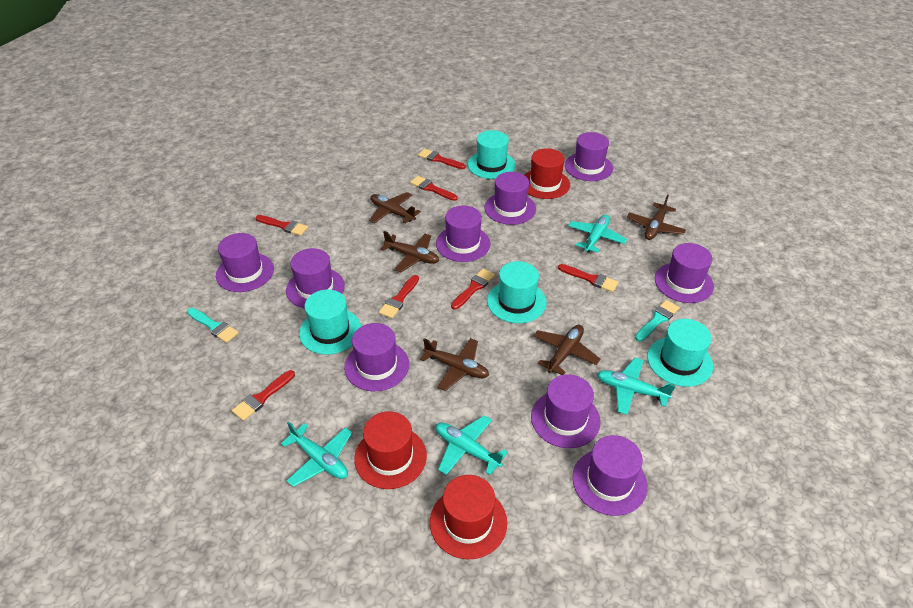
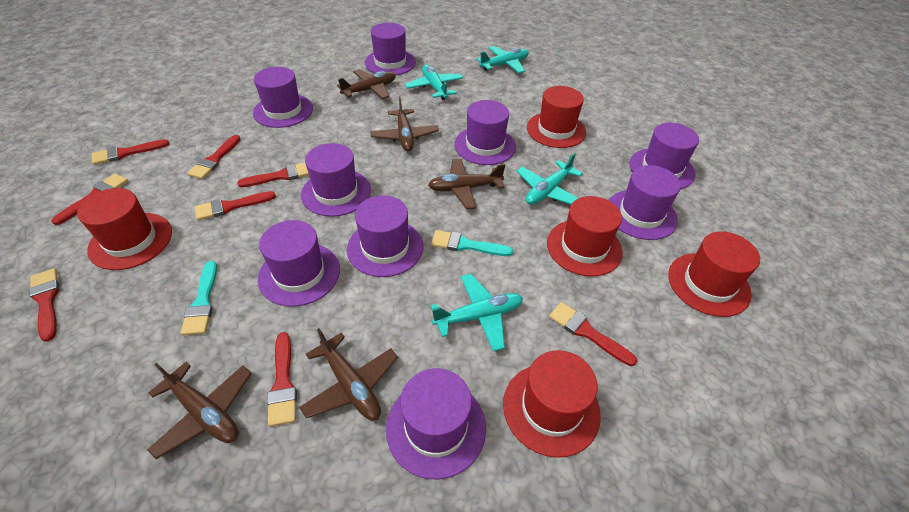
red brush: [232,370,295,421] [256,215,308,236] [379,275,419,318] [410,176,458,201] [418,149,466,169] [451,269,495,310] [558,264,619,292] = 7 -> [29,268,60,342] [51,174,128,225] [92,139,169,165] [187,135,241,179] [195,191,276,220] [237,163,309,187] [267,332,297,427] [549,302,637,366] = 8
red hat: [354,411,427,489] [430,475,507,559] [525,148,570,199] = 3 -> [77,188,172,270] [503,350,601,458] [527,86,586,148] [547,196,623,277] [668,231,760,317] = 5
turquoise hat: [299,289,361,355] [468,130,516,179] [487,261,547,323] [647,319,713,387] = 4 -> none = 0

